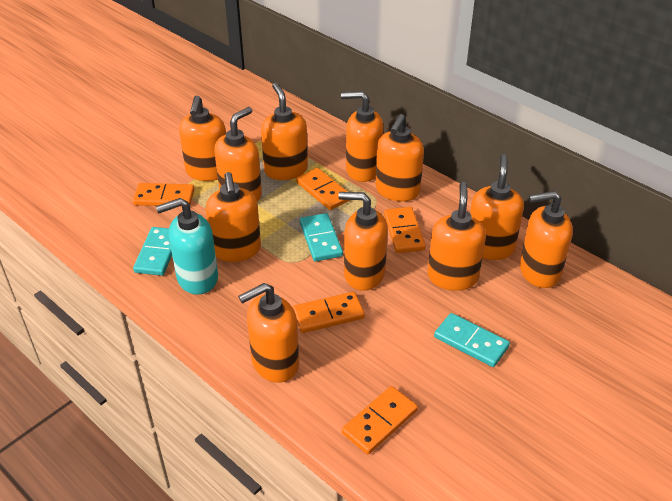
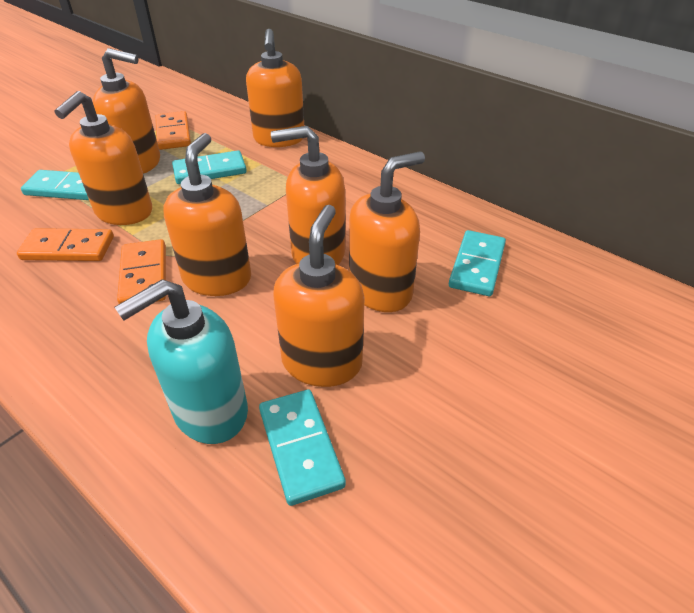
orange domino: [133,183,195,207] [293,292,365,333] [296,168,350,210] [342,386,418,454] [384,207,426,253] = 5 -> [17,228,114,261] [117,239,166,304] [156,111,191,150] = 3
orange soap dispenser: [179,96,226,181] [206,172,261,262] [214,107,262,202] [238,283,299,383] [261,83,308,180] [338,192,388,291] [341,91,384,182] [376,114,424,201] [428,182,486,291] [470,154,524,260] [520,191,573,288] = 11 -> [55,91,152,225] [93,48,160,174] [163,133,251,296] [246,29,304,147] [271,126,345,265] [273,205,365,387] [349,151,425,312] = 7
turquoise domino: [133,227,172,276] [300,213,343,261] [434,313,510,367] = 3 -> [21,170,89,200] [172,150,247,184] [259,390,346,506] [449,230,506,296] = 4

